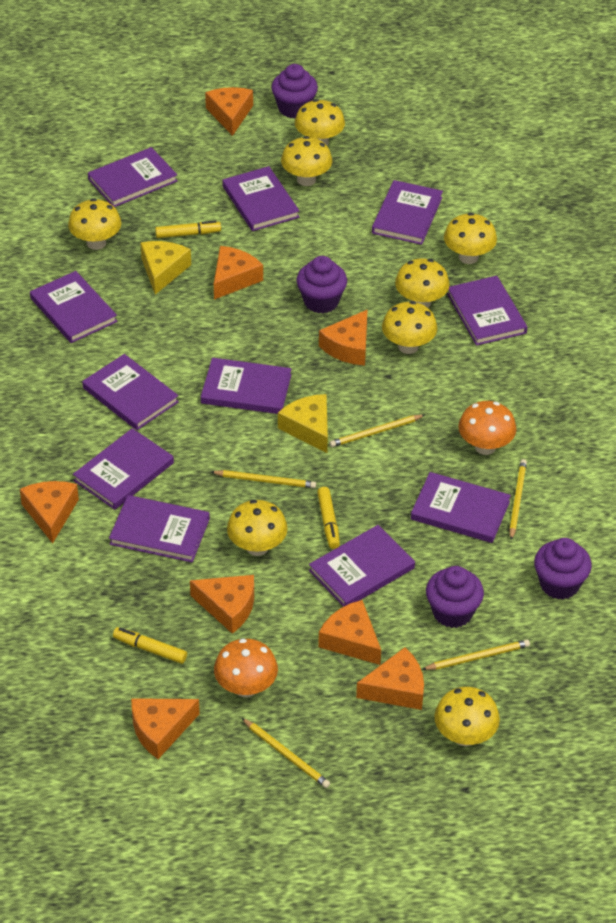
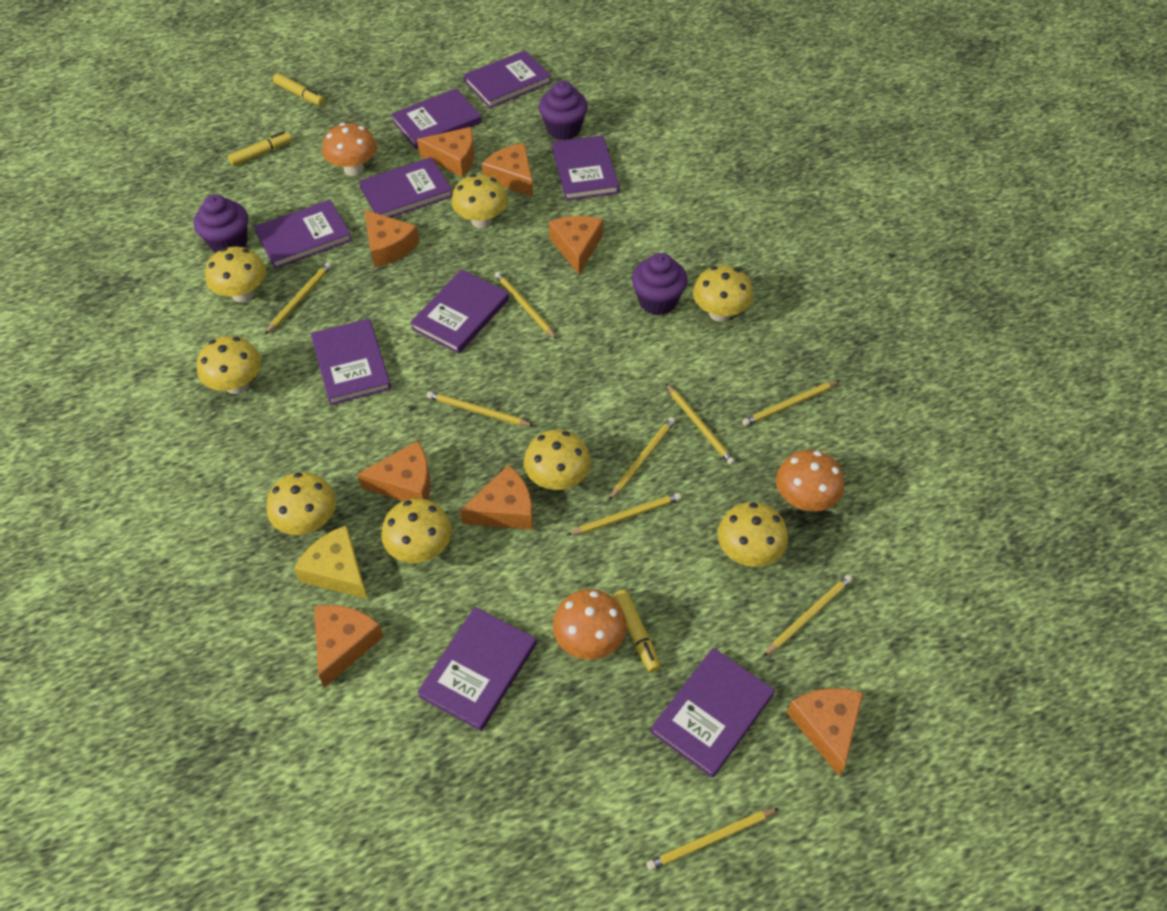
orange mushroom: [214,639,278,697] [458,401,516,455] = 2 -> [322,123,377,176] [553,589,627,660] [776,450,844,511] = 3
purple book: [30,271,117,343] [73,428,174,510] [82,354,179,430] [88,147,178,207] [109,495,210,562] [201,358,291,414] [222,166,299,231] [309,525,415,607] [372,180,443,245] [411,472,511,543] [447,276,527,346] = 11 -> [254,200,352,269] [311,319,391,405] [359,157,452,218] [391,88,482,149] [410,270,509,354] [417,607,537,731] [464,50,551,108] [552,135,619,200] [650,648,775,778] = 9
purple cupcake: [271,64,318,118] [296,256,347,313] [426,566,484,628] [534,538,592,600] = 4 -> [194,194,248,253] [539,81,588,140] [632,253,688,315] = 3
yellow cheese: [140,241,191,295] [278,394,328,453] = 2 -> [294,525,368,599] = 1
yellow pencil: [211,470,316,488] [242,718,330,788] [329,415,425,447] [422,640,530,670] [509,459,527,540] = 5 -> [265,262,332,334] [427,391,534,426] [495,272,557,339] [567,493,681,535] [609,417,675,500] [646,808,779,871] [666,384,735,465] [742,381,839,426] [763,575,853,657] = 9

